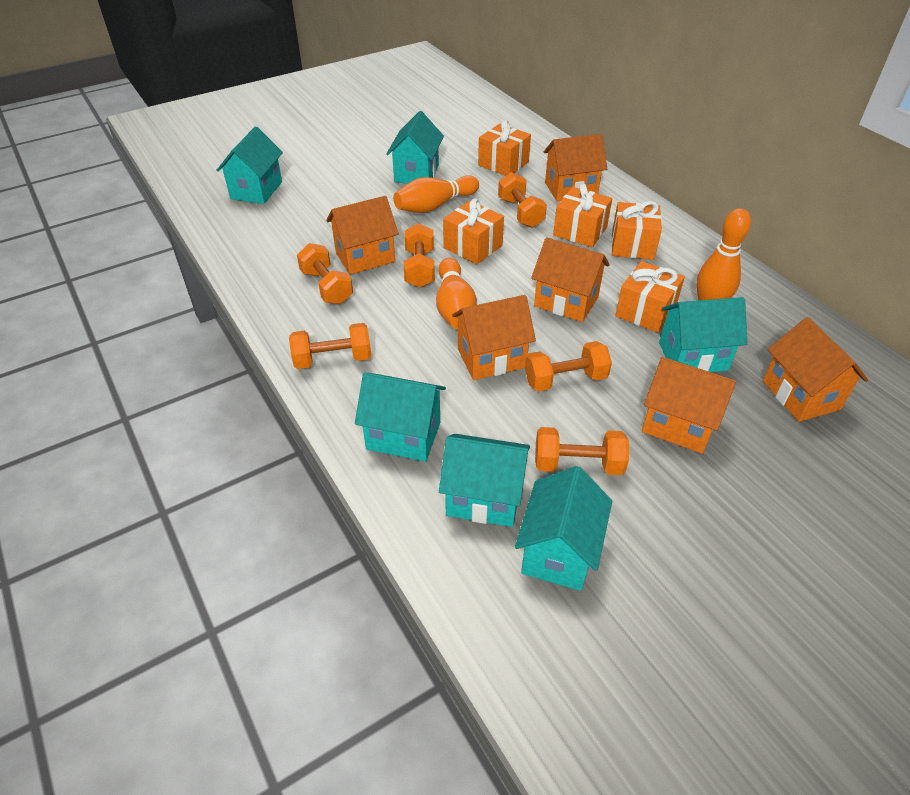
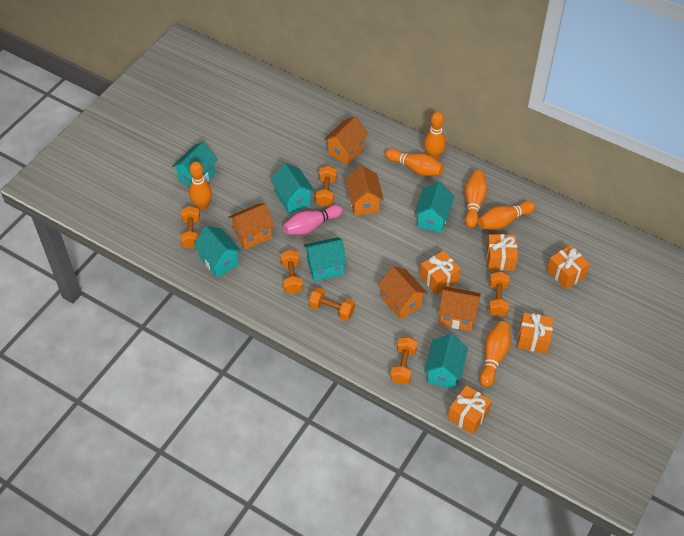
orange bowling pin: [393,175,479,213] [436,258,477,330] [696,208,751,300] = 3 -> [189,162,212,210] [385,149,444,176] [424,112,446,160] [465,170,487,228] [478,201,535,230] [480,321,511,387] = 6
orange house: [326,196,399,275] [452,295,536,380] [531,237,610,322] [544,134,607,201] [642,357,736,454] [763,317,868,422] = 6 -> [229,203,274,250] [324,116,368,165] [345,165,384,216] [378,266,427,319] [438,286,481,331] = 5
pink bowling pin: none = 0 -> [283,205,343,235] = 1

